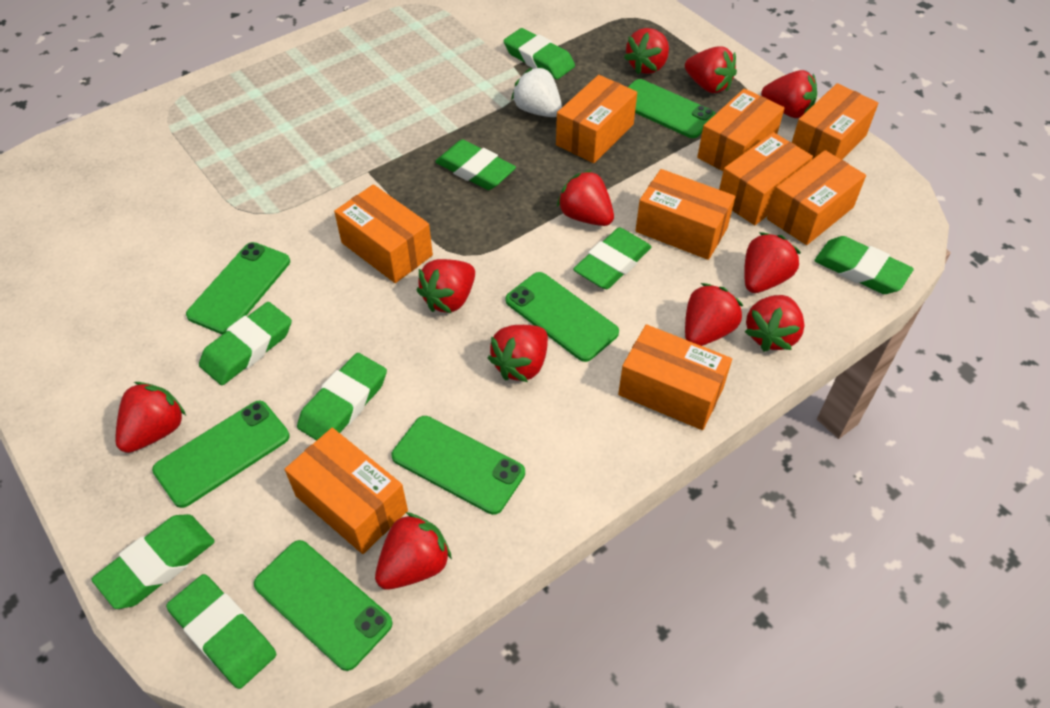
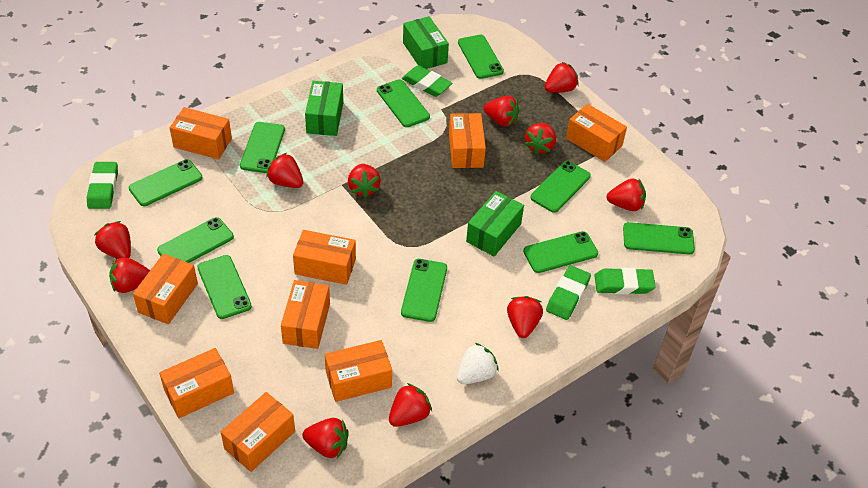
green box: none = 0 -> [305,81,343,136] [403,16,449,69] [466,191,524,257] = 3
green eraser: [91,514,215,609] [166,574,276,689] [199,302,292,385] [297,353,387,441] [435,140,516,190] [504,28,575,79] [573,227,651,289] [814,236,914,294] = 8 -> [87,162,118,209] [402,65,452,97] [546,265,591,320] [594,268,656,294] = 4
green phone: [152,401,290,508] [186,242,290,335] [254,540,393,671] [392,416,525,515] [505,272,619,362] [628,79,716,138] = 6 -> [129,159,203,206] [157,217,234,263] [197,255,252,319] [240,122,285,173] [377,79,430,127] [401,259,447,322] [458,35,504,79] [523,231,598,273] [530,161,591,213] [623,222,695,254] = 10

